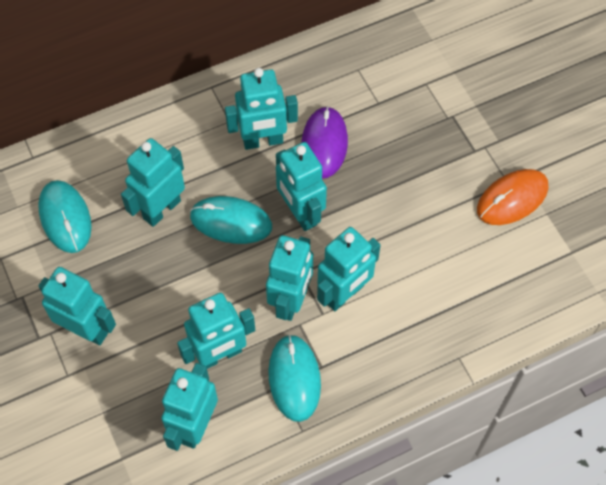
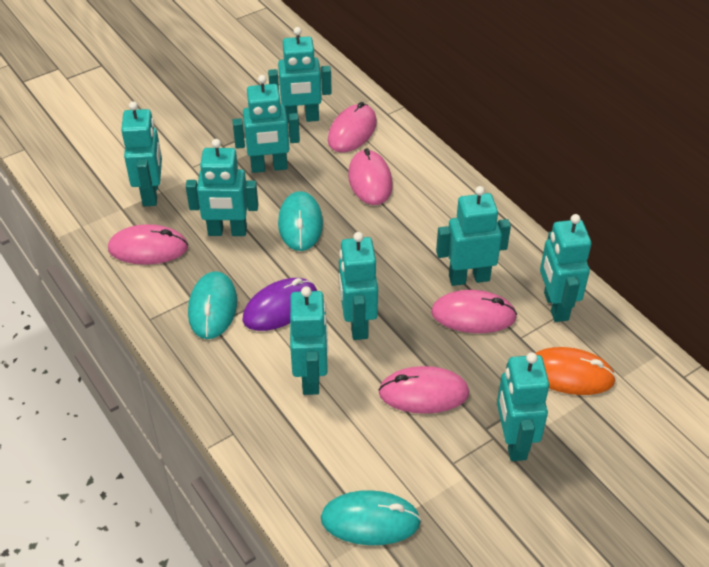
pink mouse: none = 0 -> [108,224,188,265] [328,102,377,153] [348,148,393,205] [378,366,469,414] [431,290,517,333] = 5
turquoise robot: [39,267,116,345] [121,138,185,227] [161,363,218,451] [177,293,255,369] [225,68,298,150] [266,235,313,321] [276,142,327,231] [317,227,380,311] = 8 -> [121,101,162,206] [186,139,258,236] [232,75,300,173] [268,27,332,123] [290,286,328,395] [339,232,378,340] [436,186,511,286] [497,352,549,461] [540,214,591,322] = 9

